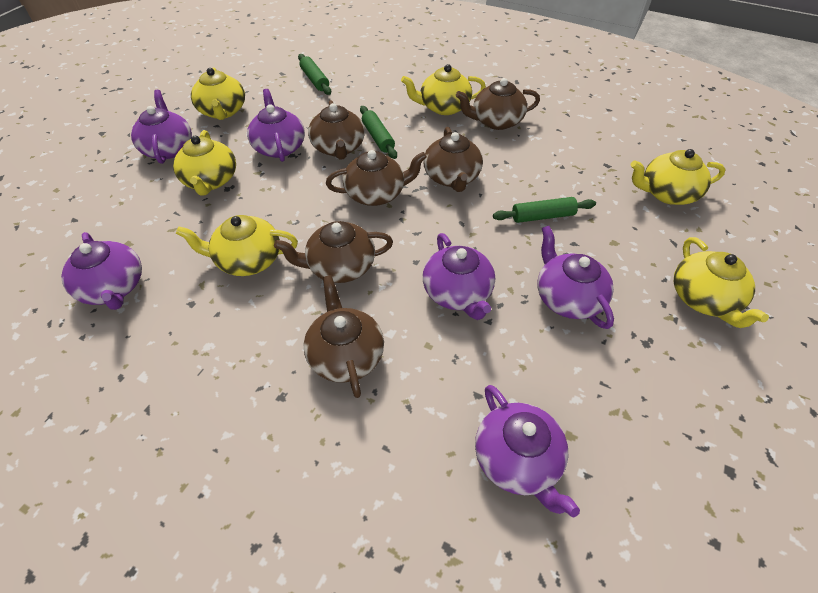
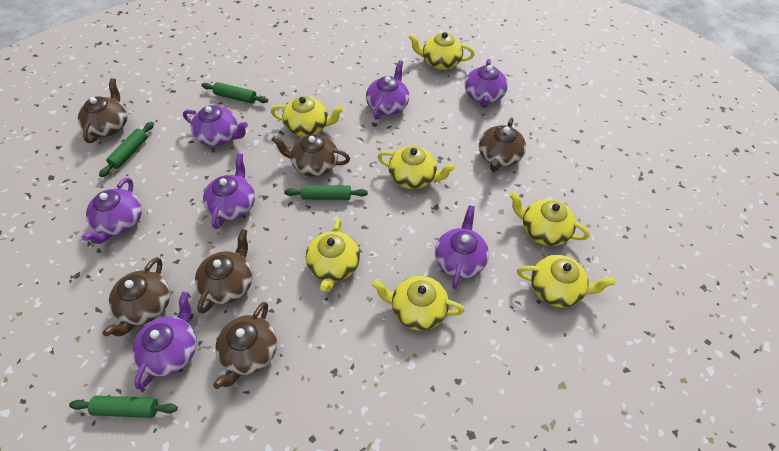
green rolling pin: [298,54,331,95] [360,106,397,159] [493,197,596,223] = 3 -> [69,396,178,418] [99,122,154,177] [201,82,268,104] [284,185,368,200] = 4
purple teapot: [61,232,142,310] [131,90,192,164] [247,89,305,162] [423,233,495,320] [475,385,580,517] [537,226,614,329] = 6 -> [82,177,142,244] [132,292,196,389] [183,105,248,146] [203,153,255,229] [366,60,409,119] [435,205,489,289] [465,59,508,108] = 7
yellow teapot: [173,130,236,196] [176,215,298,276] [191,67,245,120] [401,64,486,115] [631,149,726,205] [674,237,769,328] = 6 -> [271,96,344,136] [306,219,360,292] [371,275,465,331] [377,146,456,189] [408,32,475,70] [510,192,589,246] [517,255,616,308] = 7

